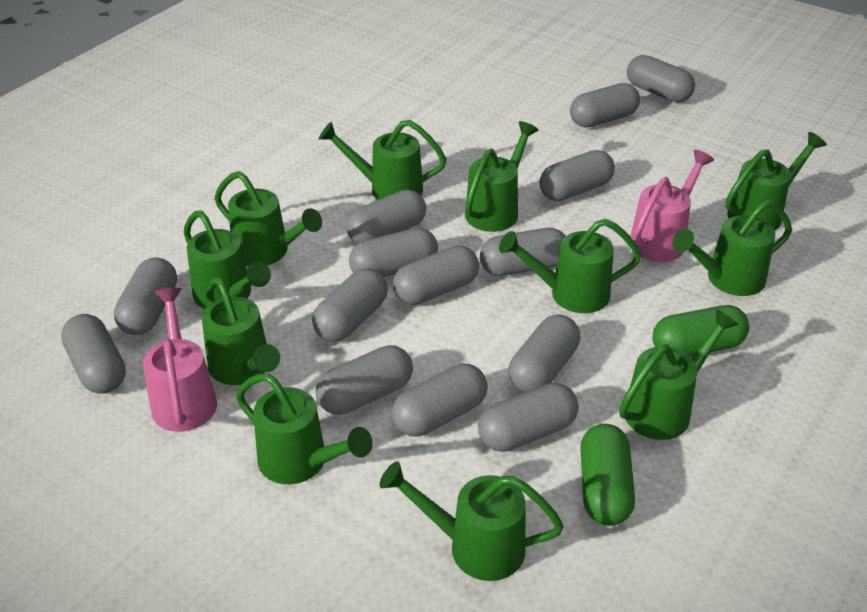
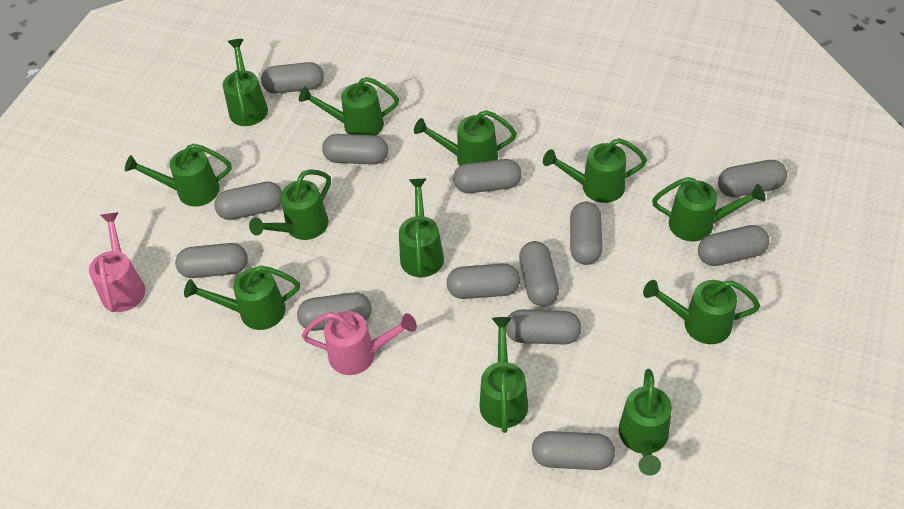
green capsule: [580,424,635,526] [653,305,749,356] = 2 -> none = 0
green watering can: [183,210,271,309] [202,277,280,385] [214,171,322,266] [236,373,373,484] [319,120,447,200] [380,461,564,581] [465,121,538,232] [499,219,641,313] [619,309,739,440] [672,200,792,296] [726,132,827,231] = 11 -> [125,144,231,206] [184,266,300,330] [223,39,268,126] [249,169,331,240] [299,77,399,136] [399,179,444,277] [414,110,517,166] [480,317,528,433] [543,138,647,203] [619,369,672,476] [643,280,760,344] [652,177,766,242] = 12
grey capsule: [61,314,126,394] [114,257,177,335] [312,268,388,342] [316,345,413,415] [346,190,426,244] [349,228,438,277] [392,364,488,436] [393,245,479,305] [478,383,579,452] [480,228,566,276] [508,315,580,393] [539,150,615,201] [570,83,640,128] [627,55,695,102] = 14 -> [175,243,248,278] [214,182,282,220] [261,62,324,93] [297,292,372,331] [322,134,388,165] [446,264,520,299] [453,159,521,193] [505,309,582,344] [519,241,559,307] [532,431,615,470] [570,202,602,265] [698,225,769,266] [718,160,787,197] = 13

